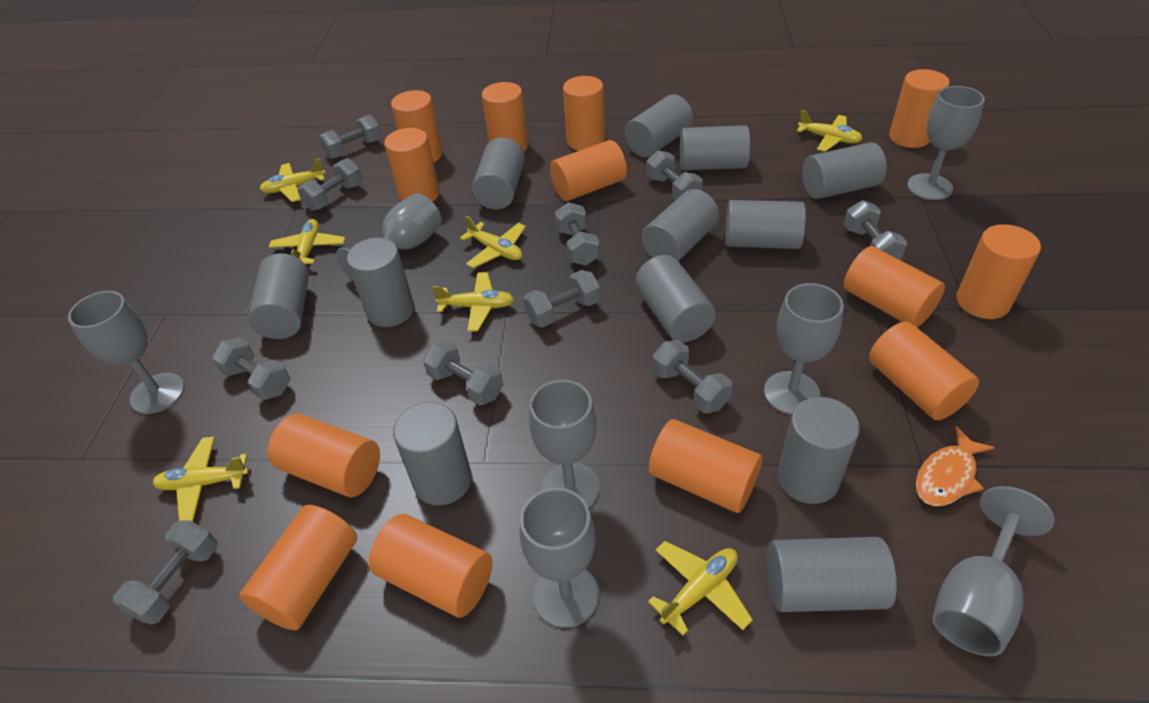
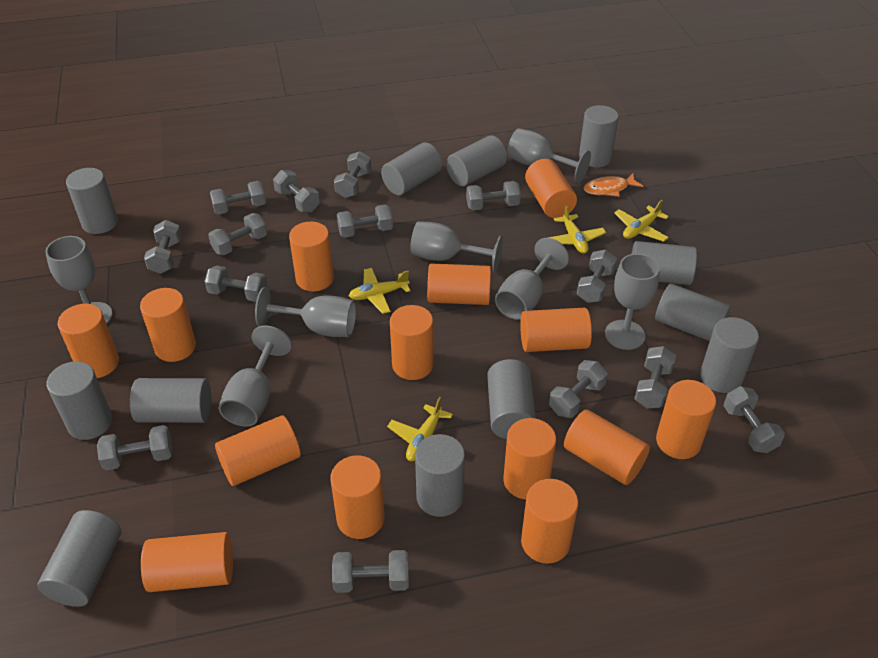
grey dumbbell: [113,520,217,625] [212,337,290,400] [297,158,363,211] [319,115,382,159] [423,340,504,406] [523,270,600,328] [555,202,600,266] [647,150,703,200] [652,340,733,413] [844,200,907,259] = 10 -> [97,425,173,470] [144,220,182,274] [205,266,268,302] [208,213,267,255] [210,181,266,215] [273,170,320,212] [332,550,409,593] [334,151,371,198] [337,205,393,238] [466,181,521,210] [549,360,608,418] [577,250,617,303] [634,346,676,408] [724,386,785,453] = 14
orange cylinder: [240,505,357,630] [268,414,380,497] [369,514,493,617] [384,128,440,202] [391,90,443,163] [482,82,528,152] [550,140,627,201] [563,76,605,151] [649,419,762,513] [844,246,945,327] [869,321,979,420] [889,69,950,148] [957,224,1041,319] = 13 -> [58,304,119,378] [140,288,196,362] [141,532,233,592] [215,415,300,486] [289,222,334,292] [330,455,385,539] [390,305,434,380] [427,263,491,305] [503,418,556,499] [520,307,592,352] [521,479,578,564] [525,159,577,218] [564,409,650,485] [656,380,716,459] = 14
yellow plane: [152,437,249,522] [260,158,325,202] [269,219,345,264] [432,272,514,331] [460,216,526,268] [648,541,753,636] [797,110,862,152] = 7 -> [349,268,410,314] [387,397,453,461] [548,205,606,254] [614,200,669,242] = 4

